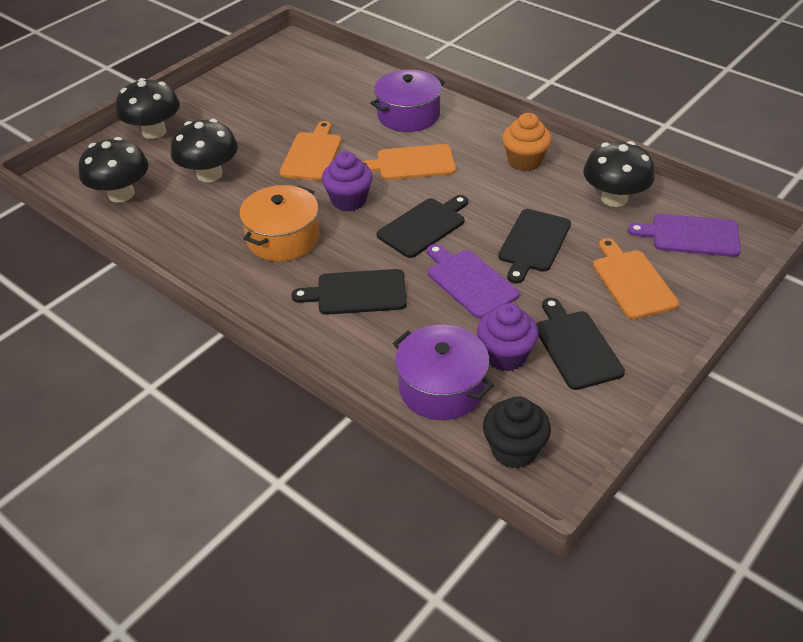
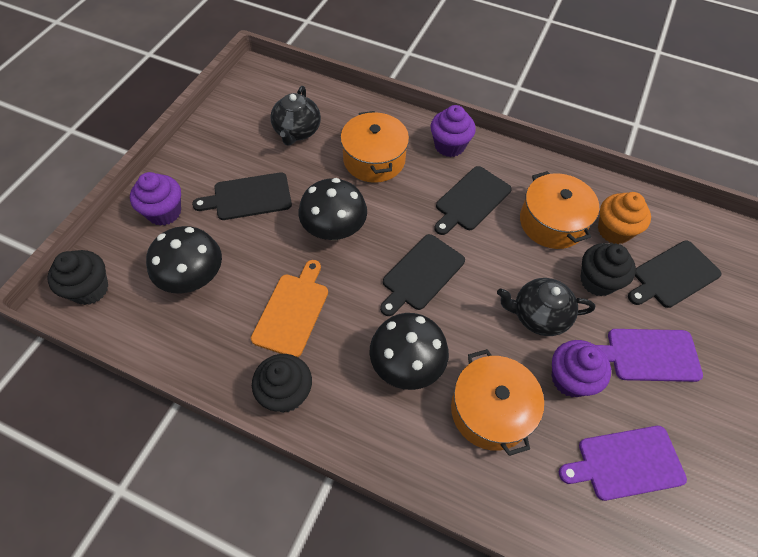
black cupcake: [483,396,551,468] = 1 -> [47,250,108,305] [252,354,312,413] [581,243,636,296] = 3
black mushroom: [78,137,148,203] [116,78,180,139] [171,119,238,182] [583,141,655,207] = 4 -> [146,226,222,293] [299,178,367,240] [370,313,449,390] = 3
black teapot: none = 0 -> [270,86,321,146] [497,278,595,336] = 2
orange cutting board: [280,121,341,181] [362,144,456,180] [593,238,679,319] = 3 -> [251,260,328,357] = 1
orange pot: [239,185,320,261] = 1 -> [340,111,409,183] [451,349,544,456] [520,171,599,249] = 3
purple cupcake: [322,151,373,211] [477,303,539,371] = 2 -> [130,172,181,226] [430,105,476,157] [551,340,611,397] = 3
purple pot: [370,70,445,132] [393,325,494,420] = 2 -> none = 0

